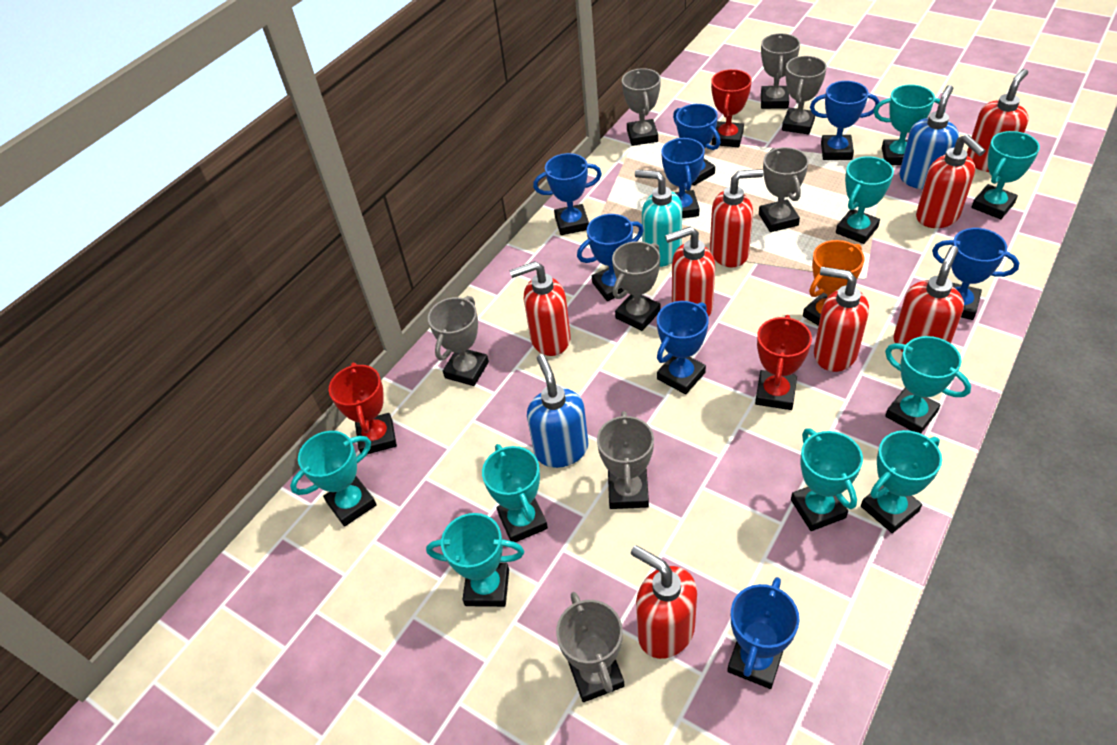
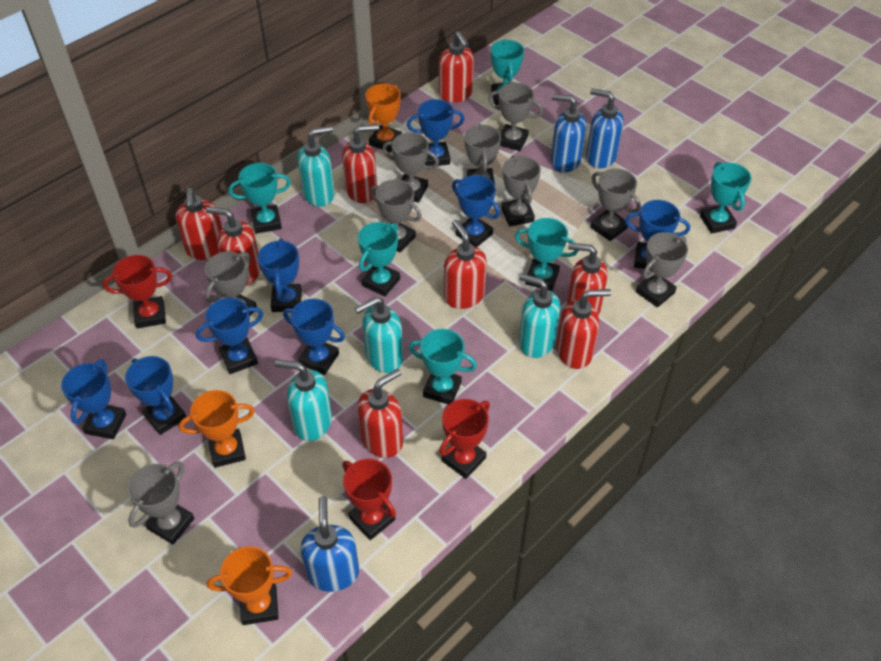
blue soap dispenser: [527,354,588,468] [899,85,959,190] = 2 -> [300,496,359,592] [551,94,586,172] [586,88,624,168] = 3
grey trophy: [428,296,489,386] [556,592,625,702] [597,411,654,509] [612,241,661,331] [622,68,661,146] [759,147,809,232] [761,33,800,109] [782,56,827,135] = 8 -> [128,462,195,544] [205,252,257,316] [370,180,422,253] [382,132,439,203] [464,124,501,185] [488,83,543,151] [501,155,541,227] [590,168,641,241] [636,232,688,307] = 9
orange trophy: [803,240,865,326] = 1 -> [179,390,255,468] [207,546,292,625] [365,84,402,152] = 3
turquoise soap dispenser: [635,170,682,267] = 1 -> [275,360,332,441] [297,126,335,207] [355,297,403,373] [519,273,561,358] = 4
turquoise trophy: [290,431,377,527] [426,513,524,607] [482,444,548,543] [791,428,863,531] [836,156,894,244] [861,430,942,533] [874,84,940,165] [885,336,971,434] [971,131,1040,219] = 9 -> [228,163,291,234] [358,222,400,297] [409,329,477,405] [491,40,524,105] [515,218,579,291] [700,162,752,234] = 6

